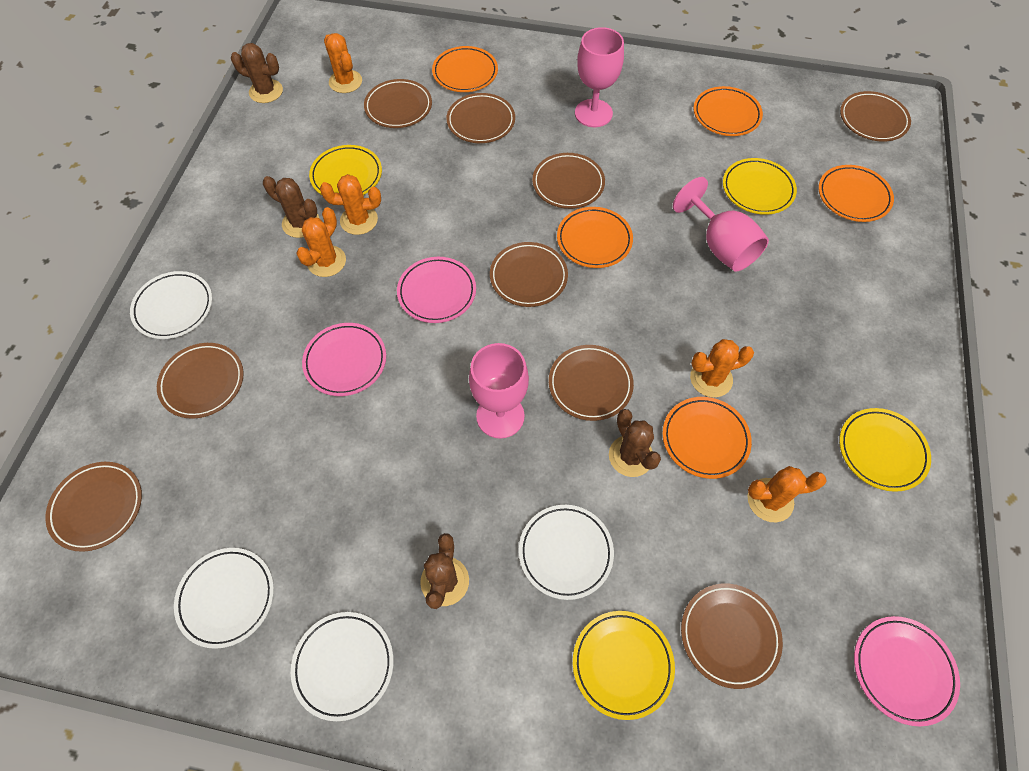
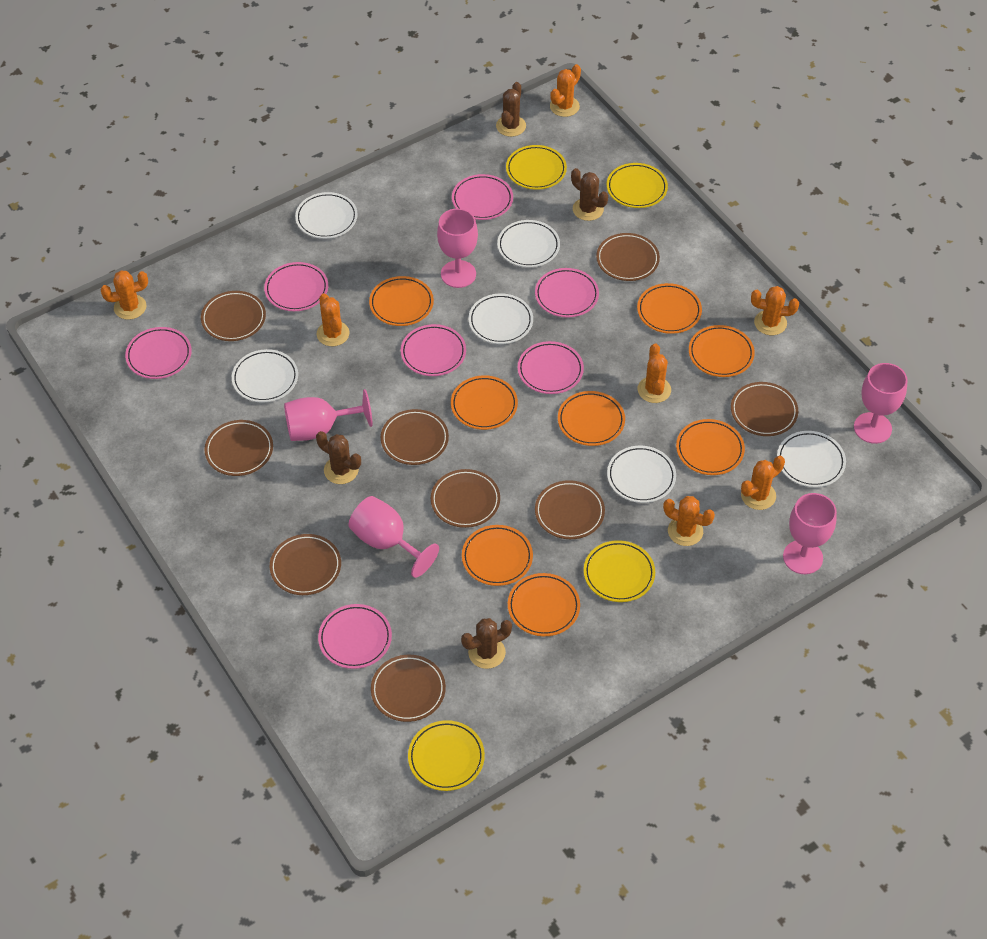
orange cactus: [296,207,346,277] [320,174,381,235] [324,33,362,93] [690,339,754,398] [747,466,827,522] = 5 -> [100,270,148,320] [317,293,349,346] [550,64,581,117] [638,343,671,403] [663,496,715,546] [741,456,785,510] [751,286,799,335] = 7
orange plate: [432,46,498,92] [557,207,633,268] [663,397,752,479] [694,86,763,136] [818,165,894,222] = 5 -> [369,276,434,326] [451,375,518,430] [462,525,533,586] [508,573,580,636] [558,391,625,446] [637,283,702,334] [676,419,745,475] [689,325,755,377] = 8
pink goblet: [469,343,529,439] [575,27,624,127] [673,177,769,272] = 3 -> [284,389,373,441] [348,496,439,578] [437,208,478,288] [783,493,837,574] [854,363,908,444] = 5
pink plate: [302,323,386,396] [397,257,476,323] [854,616,960,726] = 3 -> [125,327,192,379] [264,262,328,311] [318,604,392,669] [401,324,466,376] [452,174,513,220] [518,341,584,394] [535,268,599,318] = 7
white plate: [130,271,212,339] [174,548,274,649] [291,612,394,721] [519,505,614,600] = 4 -> [232,349,298,403] [295,192,358,239] [469,294,533,344] [497,220,560,267] [607,446,676,503] [777,431,846,487] = 6

